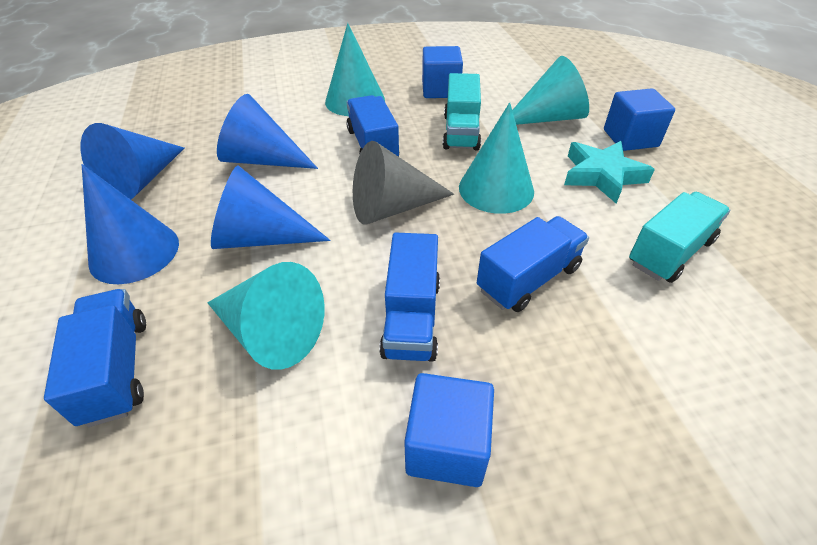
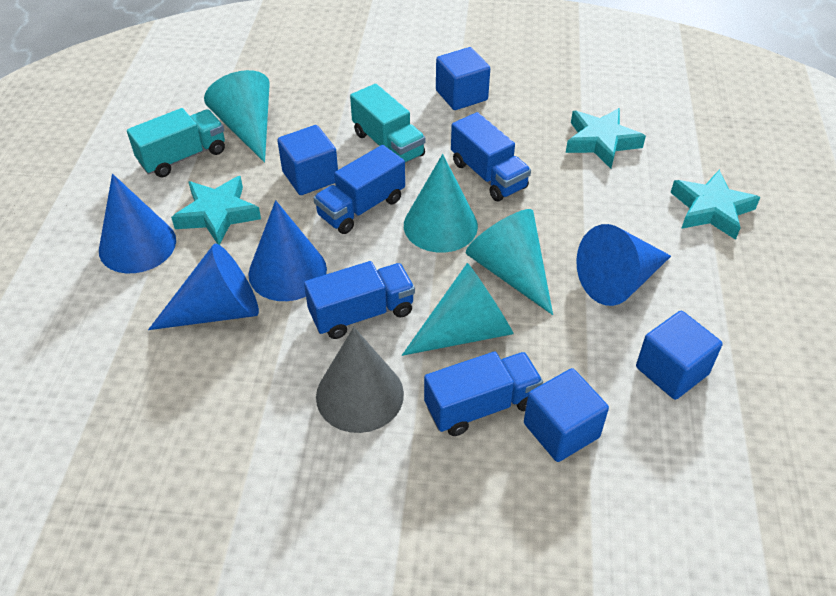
blue cube: [404,373,494,487] [422,46,463,98] [604,88,675,151] = 3 -> [277,125,338,195] [436,47,490,110] [524,368,609,462] [636,311,722,400] = 4
turquoise star: [564,141,655,204] = 1 -> [171,176,261,245] [566,108,646,169] [671,170,760,240] = 3

